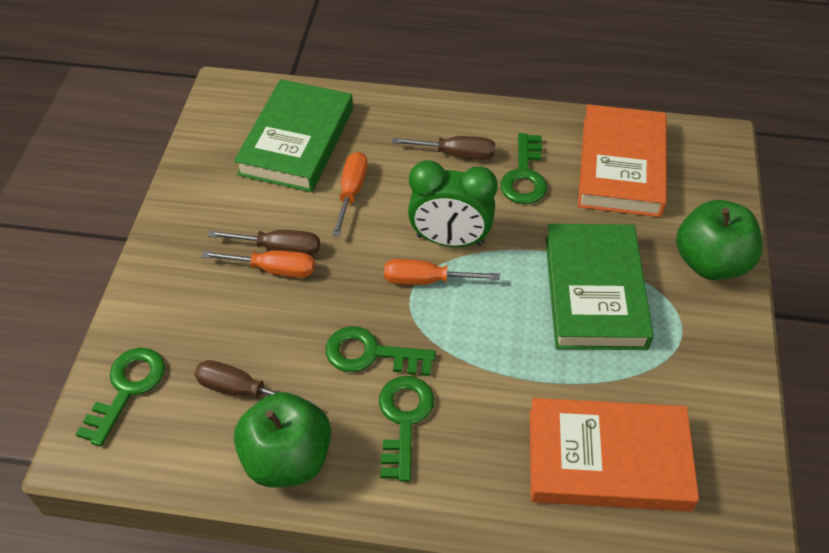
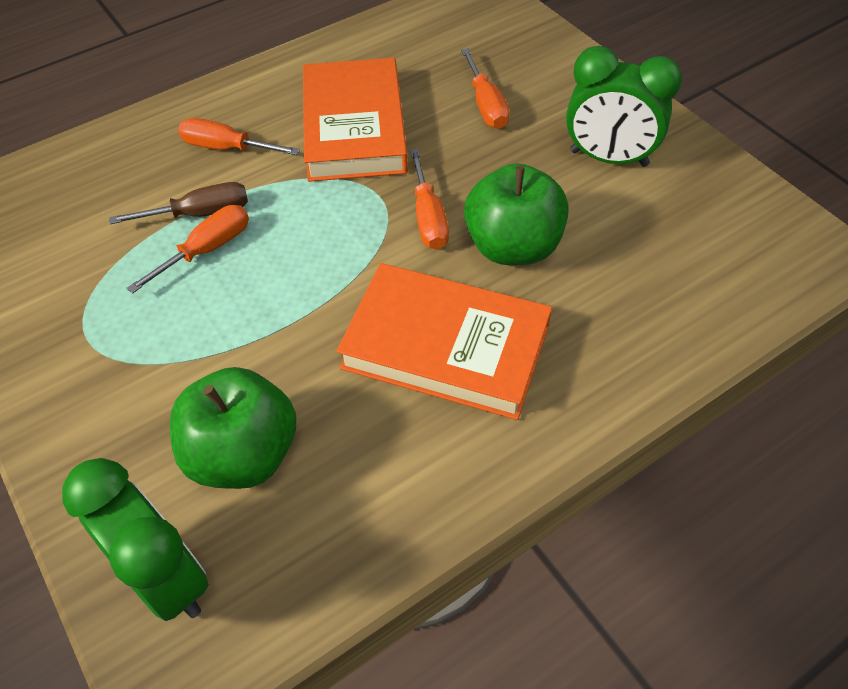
brown screwdriver: [194,360,314,404] [208,230,320,256] [392,136,496,160] = 3 -> [109,182,248,224] = 1
green book: [234,79,353,192] [545,224,654,350] = 2 -> none = 0
green clock: [408,160,498,247] = 1 -> [62,458,209,621] [566,46,682,167] = 2
green key: [76,348,165,447] [326,326,436,376] [379,376,434,482] [500,133,547,204] = 4 -> none = 0
orange screwdriver: [201,250,315,278] [332,152,368,237] [384,259,500,285] = 3 -> [127,205,249,294] [178,118,300,155] [410,148,449,250] [461,48,510,129] = 4

